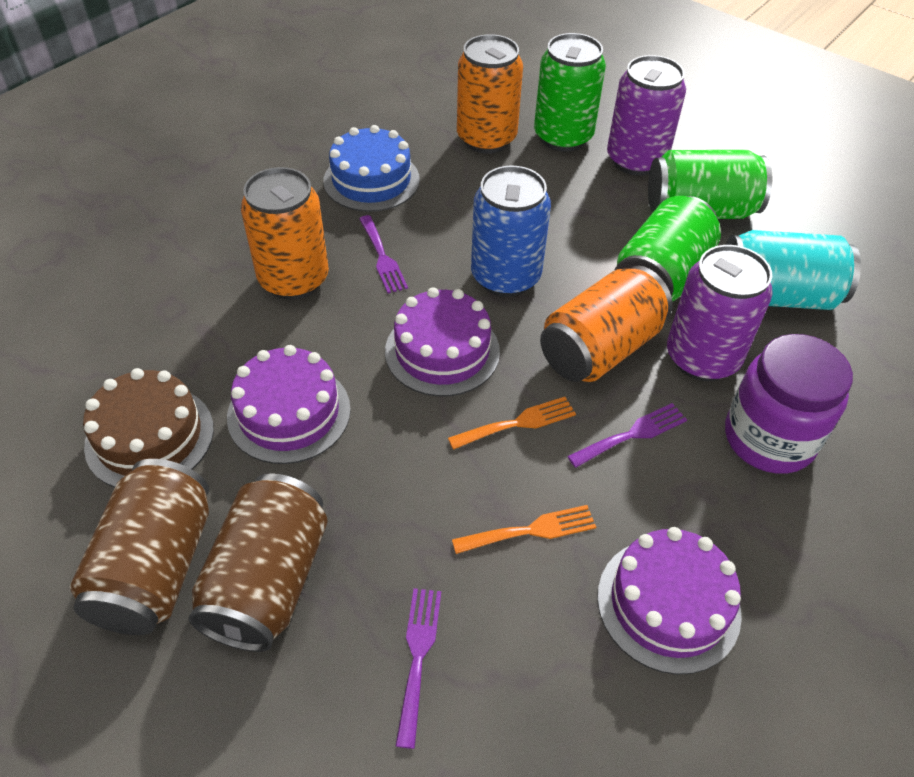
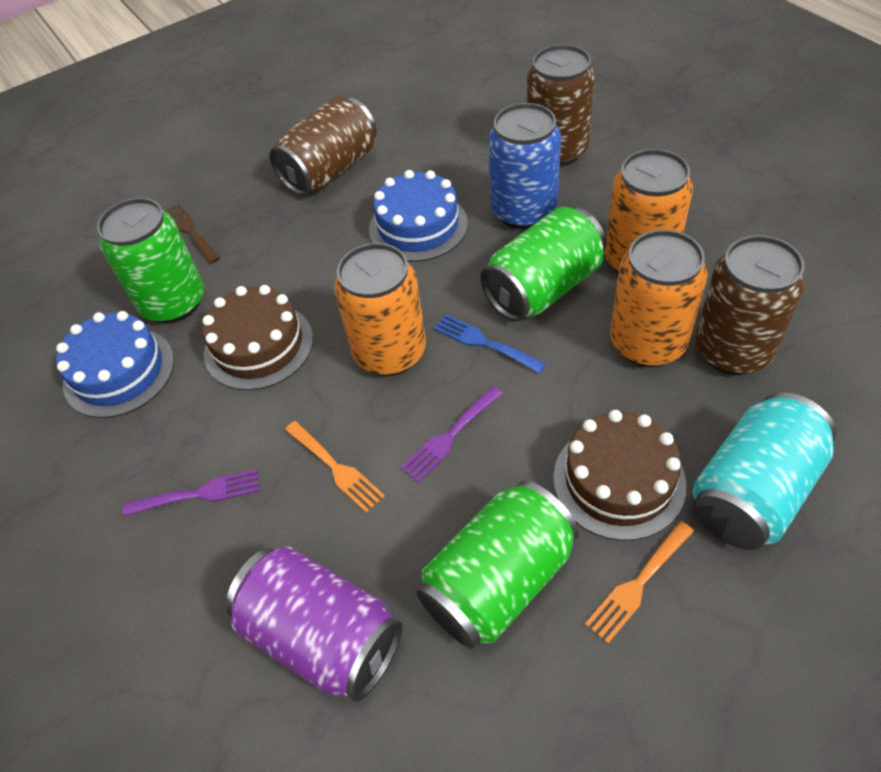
blue cake: [323,125,420,212] = 1 -> [56,311,174,418] [369,170,468,262] = 2
blue fork: none = 0 -> [433,314,546,373] = 1
brown cake: [83,368,214,487] = 1 -> [202,285,313,390] [553,410,686,541] = 2
brown can: [70,459,209,635] [189,473,328,652] = 2 -> [269,96,377,195] [527,44,595,167] [695,235,805,375] = 3
brown fork: none = 0 -> [164,203,220,264] = 1
purple cake: [227,345,351,464] [385,287,500,397] [597,527,742,675] = 3 -> none = 0
purple can: [607,55,686,176] [667,245,773,381] = 2 -> [226,547,402,702] = 1
purple fork: [359,215,408,294] [396,588,441,749] [567,403,687,468] = 3 -> [123,469,260,517] [400,386,503,483] = 2
purple jar: [725,334,853,474] = 1 -> none = 0

